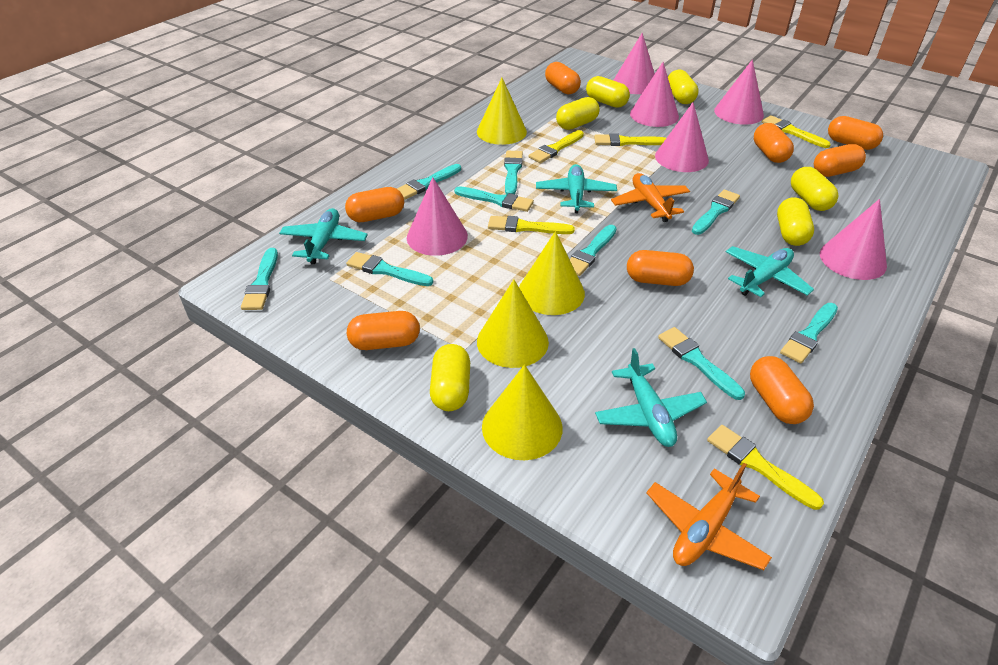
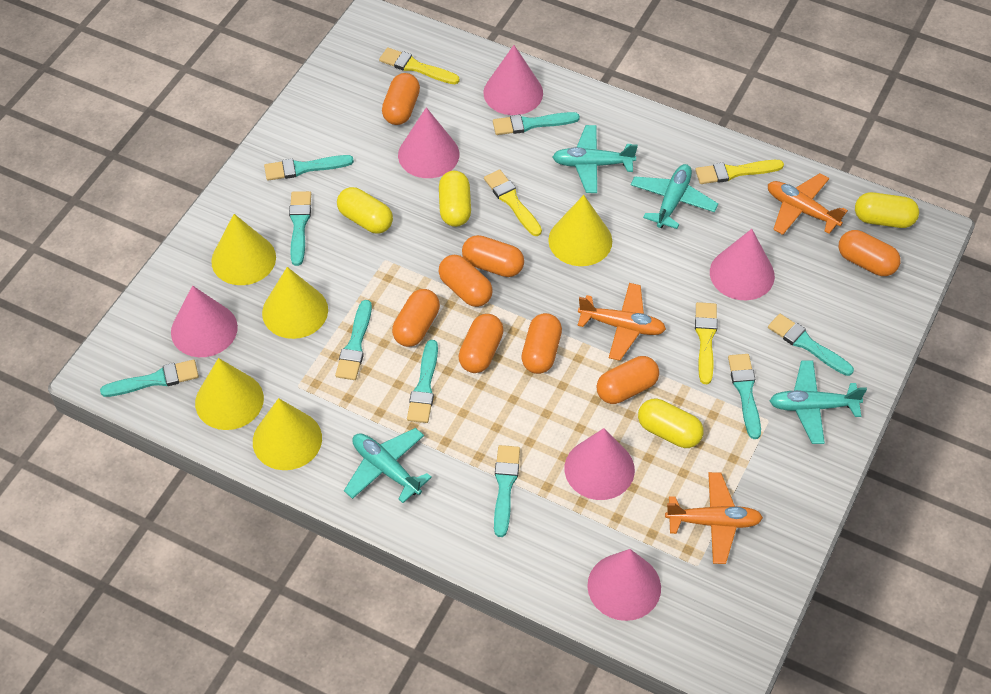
orange plane: [611,173,690,222] [646,463,772,570] = 2 -> [578,283,666,361] [665,472,763,564] [768,173,848,235] = 3
yellow brush: [488,216,575,234] [529,130,584,163] [594,133,666,146] [707,425,824,510] [762,115,831,148] = 5 -> [379,47,460,84] [484,170,542,236] [695,160,784,184] [695,302,718,384] = 4
yellow capsule: [430,344,470,411] [556,97,599,130] [586,76,630,108] [668,70,698,104] [777,197,814,246] [791,167,838,211] = 6 -> [337,187,393,233] [439,171,471,227] [638,399,704,448] [855,192,919,228] = 4
yellow cone: [477,78,527,145] [477,279,549,368] [482,365,563,460] [519,231,585,315] = 4 -> [195,358,264,430] [211,214,276,285] [253,398,322,470] [262,267,328,339] [548,195,612,266] = 5

